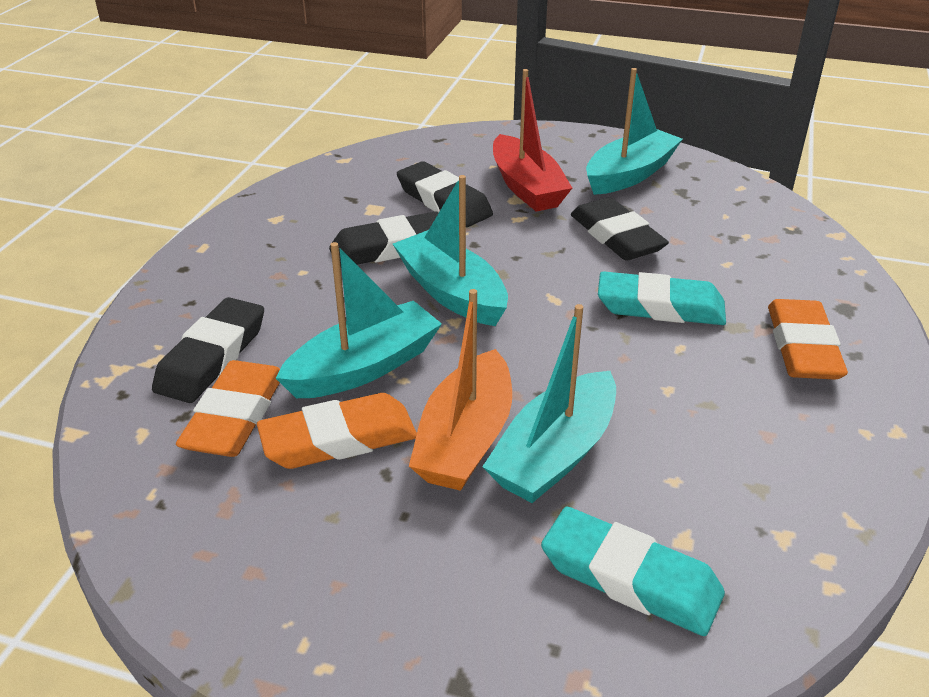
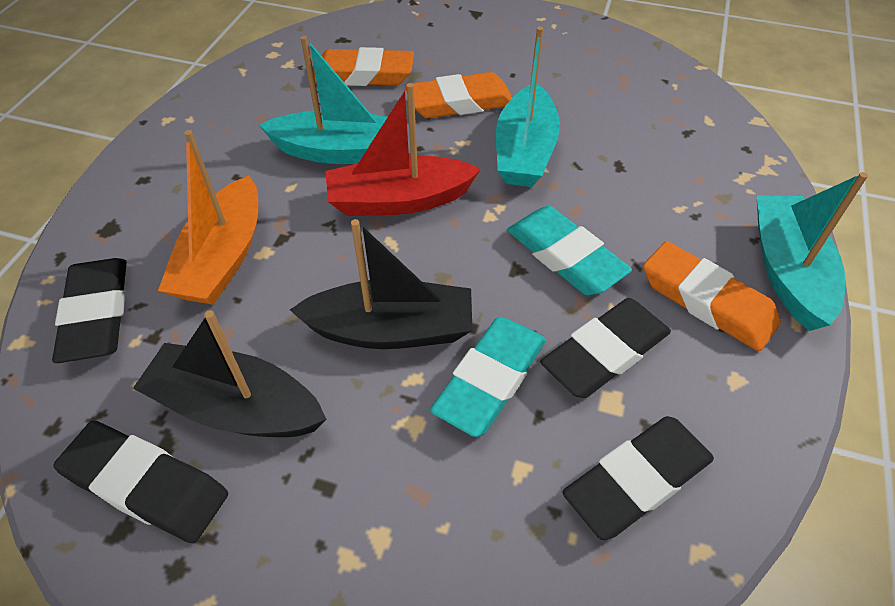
black boat: none = 0 -> [133,310,326,437] [290,219,473,349] = 2
turquoise boat: [276,242,442,398] [393,175,508,326] [482,304,616,503] [586,68,683,195] = 4 -> [259,36,387,164] [496,27,560,187] [757,172,868,331] = 3

